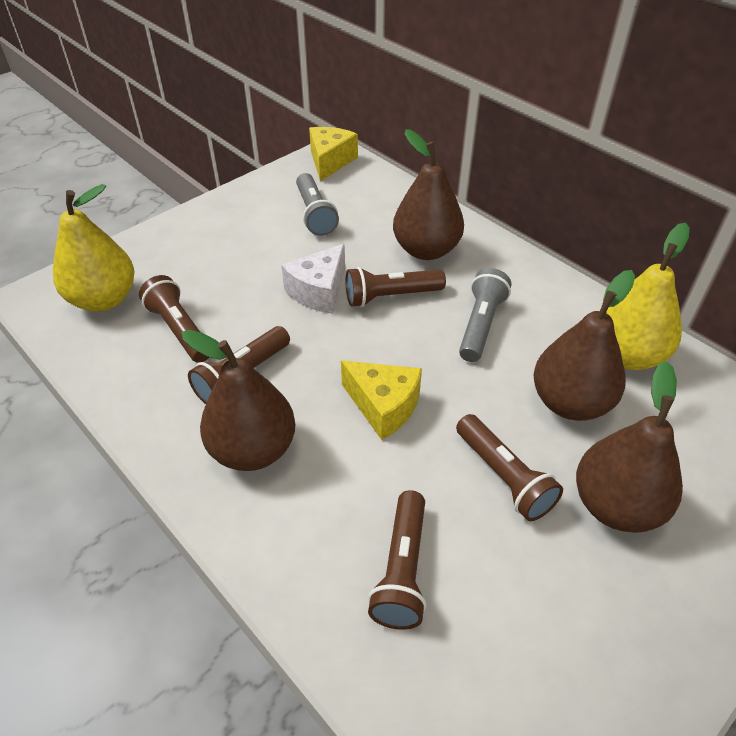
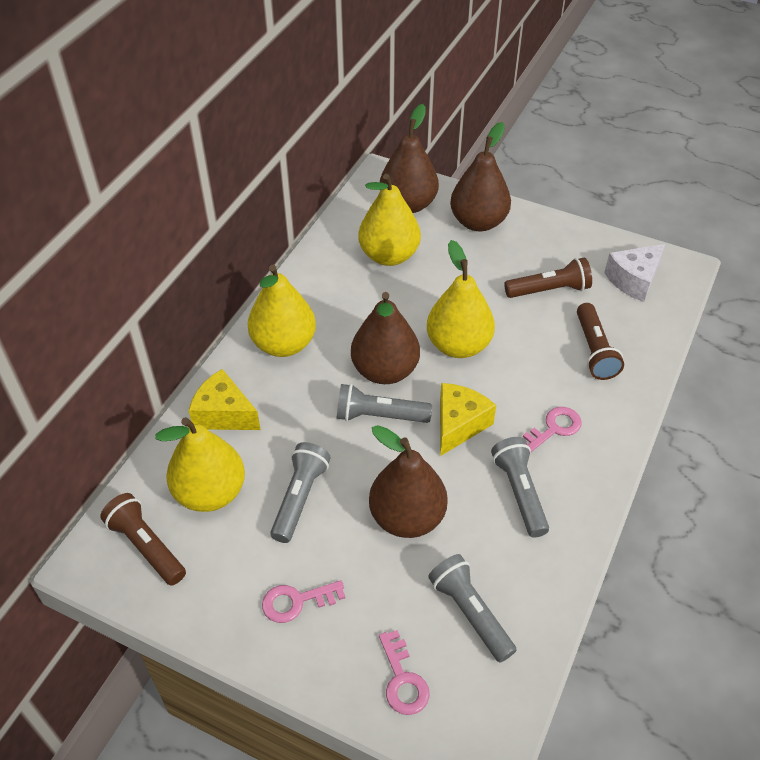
brown flashlight: [139,275,209,363] [188,326,290,404] [346,267,446,307] [368,490,426,630] [456,414,563,521] = 5 -> [100,493,186,586] [504,257,592,298] [577,303,624,380] = 3
grey flashlight: [296,173,339,236] [459,268,511,362] = 2 -> [270,442,331,543] [337,384,432,423] [428,554,516,662] [491,437,549,538] = 4
pink key: none = 0 -> [262,580,345,623] [379,630,430,715] [523,407,581,452] = 3
yellow pear: [53,184,134,312] [599,223,690,370] = 2 -> [155,417,245,512] [248,265,316,357] [358,174,421,266] [427,240,495,358] = 4

